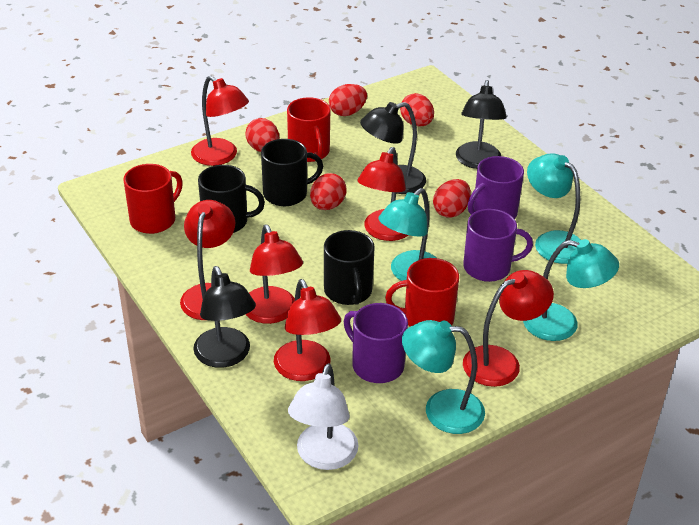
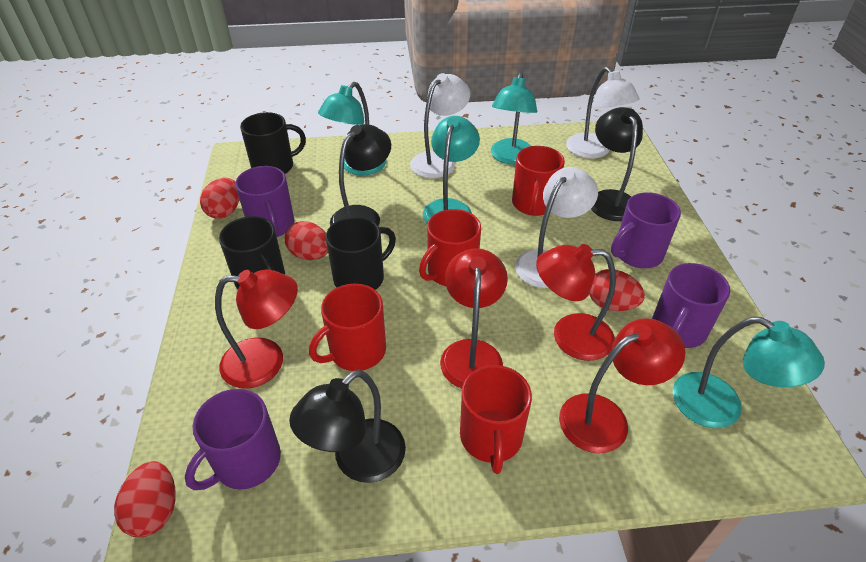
purple mug: [344,303,408,383] [463,209,533,282] [468,156,524,219] = 3 -> [185,389,281,490] [235,166,295,237] [611,192,681,268] [652,263,730,348] = 4
red egg: [245,118,280,152] [310,173,347,210] [329,84,367,116] [400,93,434,127] [433,179,471,218] = 5 -> [114,461,176,537] [200,178,239,219] [285,221,328,260] [589,269,645,311] = 4
red lamp: [180,200,235,320] [191,76,249,166] [245,225,303,324] [274,279,341,381] [358,147,408,241] [463,270,554,387] = 6 -> [215,270,298,389] [440,248,508,388] [536,244,616,361] [559,318,685,453] = 4
red mug: [123,164,183,234] [287,97,330,162] [385,258,459,327] = 3 -> [309,284,386,371] [419,209,481,286] [460,365,532,474] [512,146,565,216] = 4
white lamp: [288,363,359,470] = 1 -> [410,73,470,178] [515,167,598,288] [566,67,639,158] = 3

